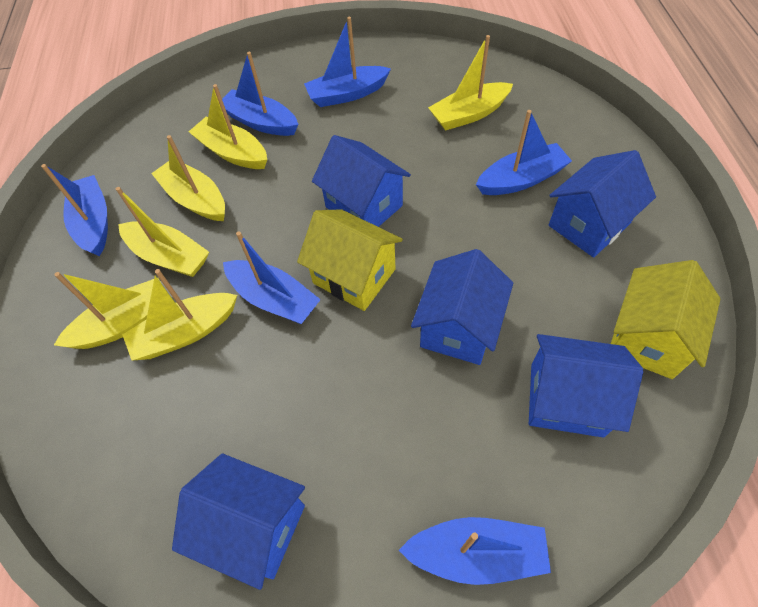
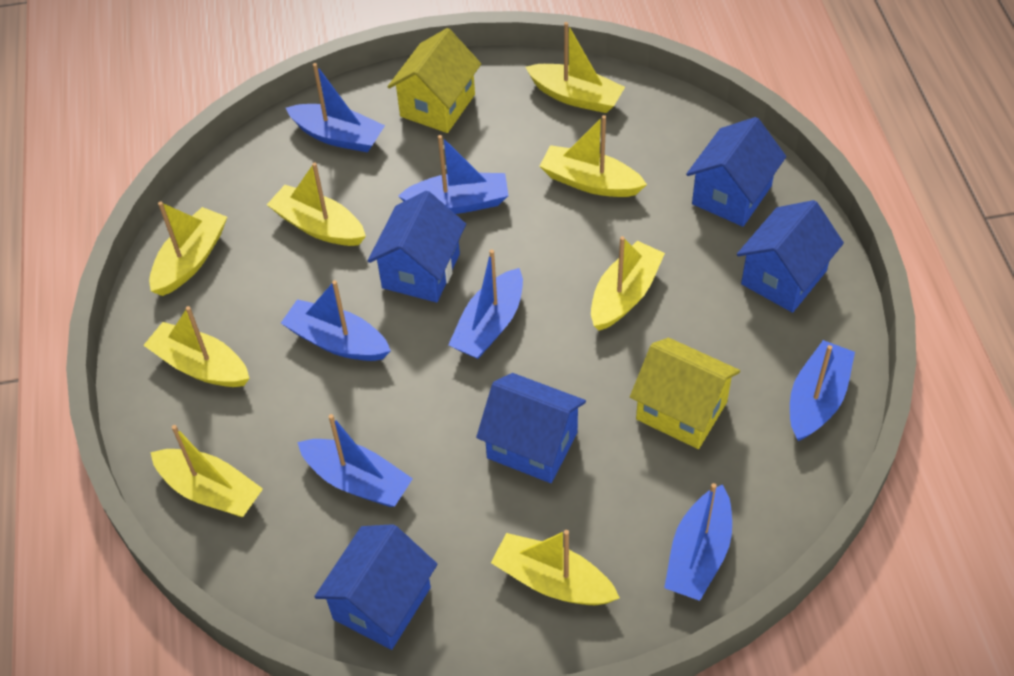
blue boat: [41,164,108,256] [222,52,298,136] [223,231,321,324] [304,17,391,107] [399,517,551,585] [476,110,572,195] = 6 -> [281,280,391,361] [286,63,385,153] [297,414,413,507] [398,135,509,214] [448,249,523,359] [664,483,732,601] [790,340,855,441] = 7
yellow boat: [54,272,162,349] [116,187,209,277] [123,269,237,361] [151,135,225,221] [188,84,267,169] [428,35,513,131] = 6 -> [143,306,250,387] [149,201,227,296] [150,425,263,517] [267,162,366,246] [491,530,620,605] [526,22,625,113] [540,115,647,197] [591,236,665,331] = 8

